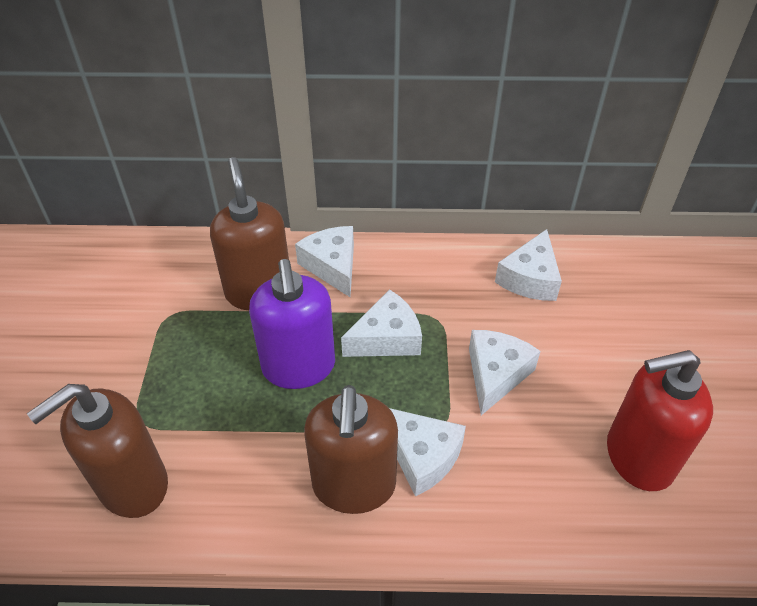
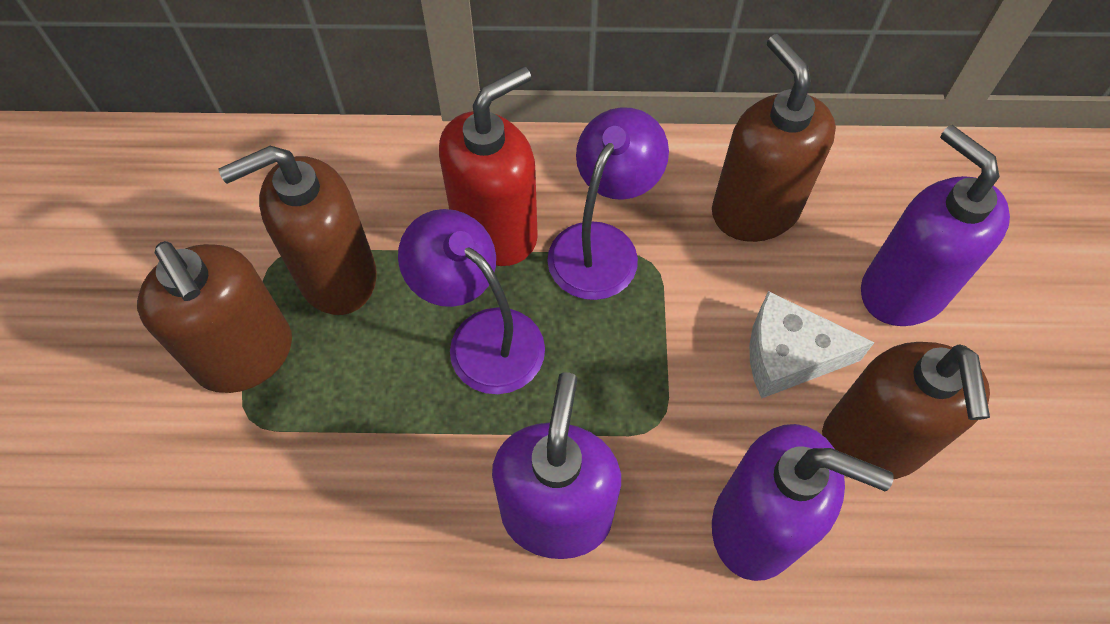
brown soap dispenser: [27,384,168,518] [210,157,289,310] [304,385,398,514] = 3 -> [137,241,292,393] [218,146,377,315] [712,34,836,242] [822,342,990,479] = 4
purple lamp: none = 0 -> [398,209,545,394] [547,107,669,300] = 2
purple soap dispenser: [249,259,335,389] = 1 -> [492,372,621,559] [712,424,894,581] [861,125,1010,326] = 3
white cheese: [295,226,354,297] [341,289,422,357] [389,408,466,497] [469,330,540,415] [495,229,562,301] = 5 -> [750,291,875,398] = 1

